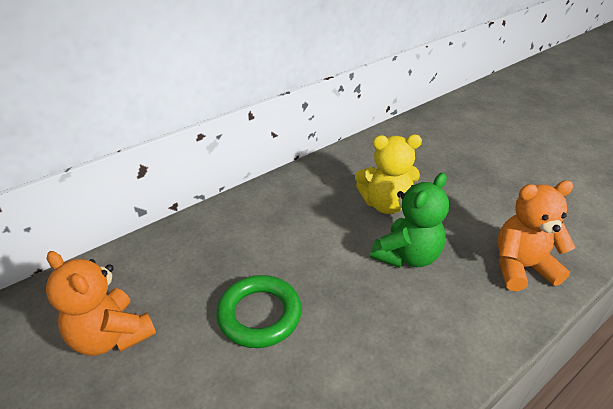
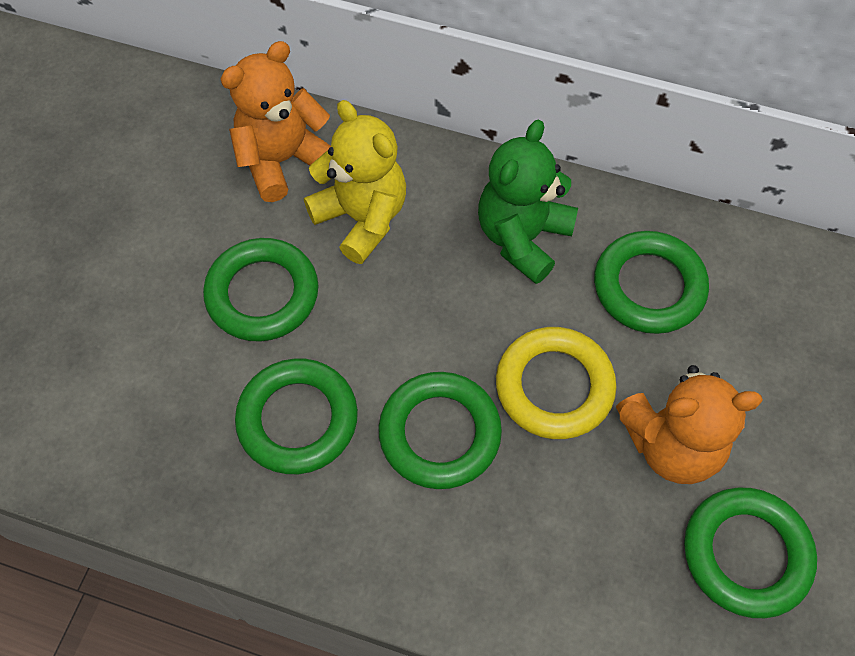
green ring: [216,275,302,348] = 1 -> [203,238,318,342] [235,358,358,474] [378,372,502,489] [594,231,709,334] [684,488,817,618] = 5
yellow ring: none = 0 -> [496,327,617,439] = 1

